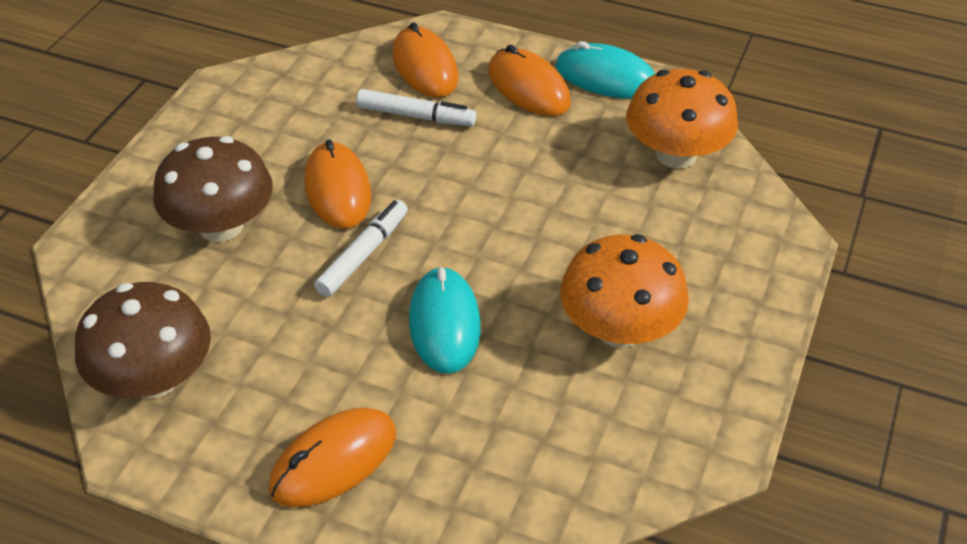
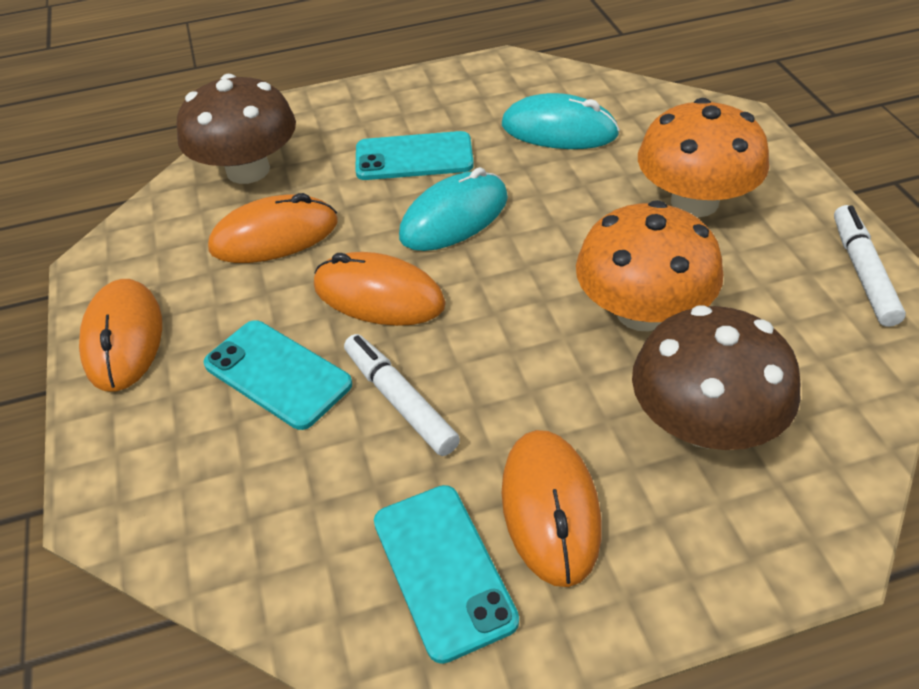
turquoise phone: none = 0 -> [203,320,352,430] [355,131,474,180] [374,485,519,664] = 3

